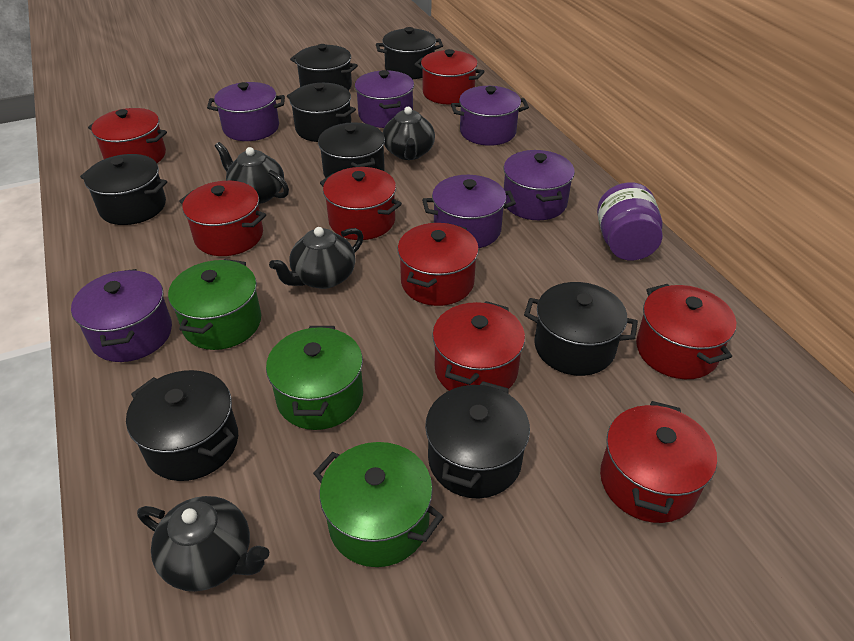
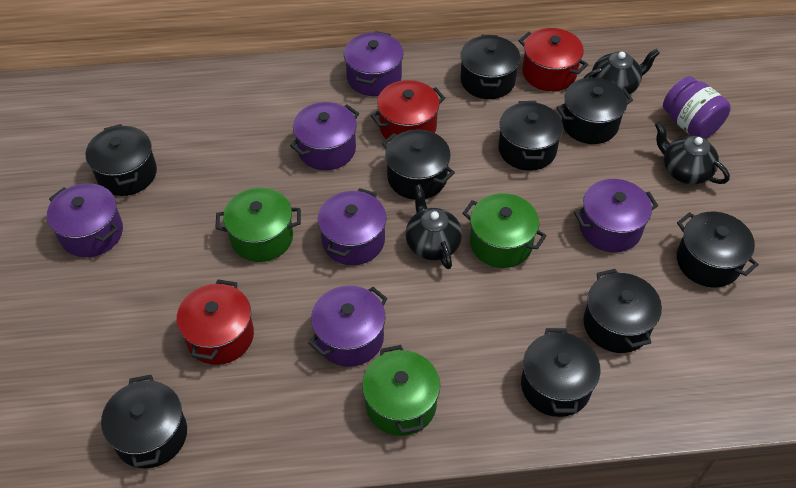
black pot: [80,154,167,225] [126,370,238,481] [287,83,356,142] [290,44,358,90] [318,122,385,178] [376,27,443,79] [425,381,530,498] [524,282,638,376] = 8 -> [85,124,157,196] [101,375,187,468] [382,130,455,200] [460,35,520,99] [498,101,563,171] [521,328,600,417] [556,77,633,144] [583,269,662,353] [677,212,759,287] = 9
black teapot: [137,496,269,591] [215,142,289,204] [269,227,364,289] [383,107,435,160] = 4 -> [406,184,462,269] [584,49,660,95] [655,122,730,184] = 3
red pot: [88,108,167,163] [179,181,266,256] [320,167,402,240] [398,223,479,306] [414,49,485,104] [432,301,525,391] [600,401,717,523] [636,284,736,379] = 8 -> [177,280,254,365] [371,80,445,142] [519,28,588,91] = 3

